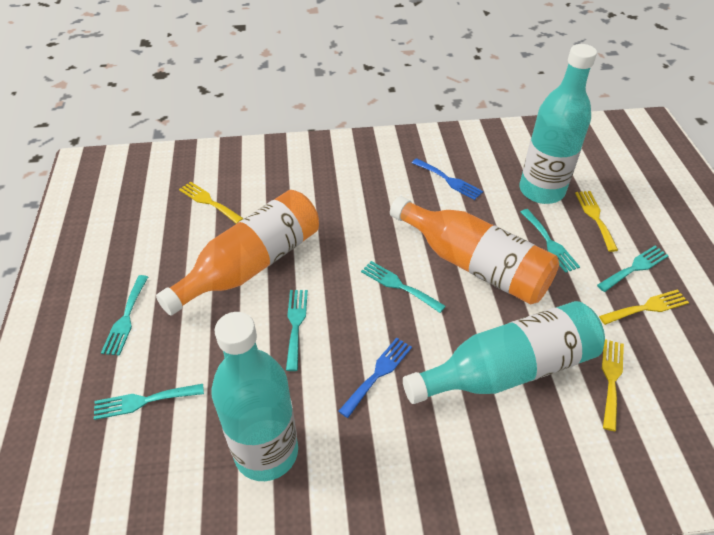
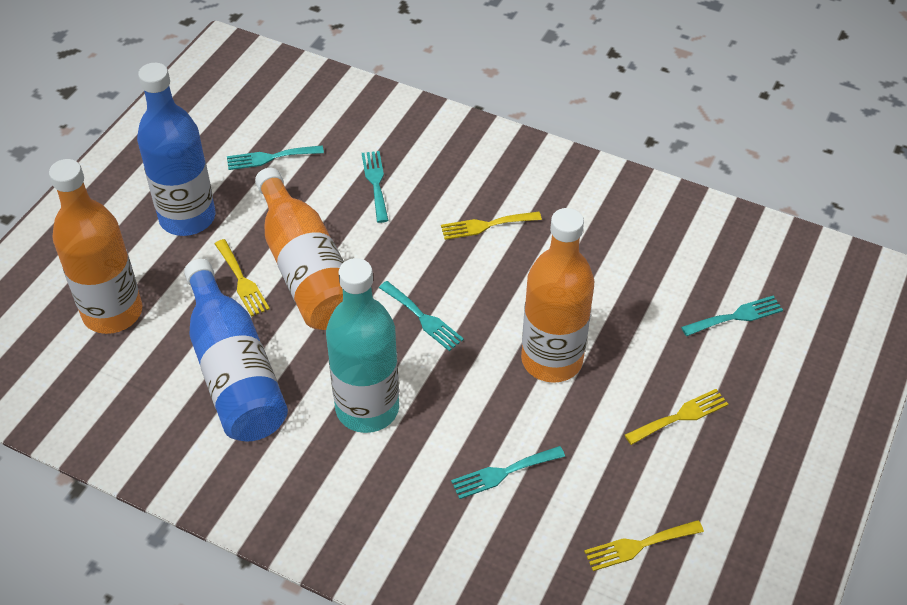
blue bottle: none = 0 -> [137,63,215,236] [184,259,288,442] = 2
blue fork: [339,338,412,418] [412,158,483,200] = 2 -> none = 0
orange bottle: [156,190,319,316] [390,196,559,305] = 2 -> [49,159,142,334] [255,168,344,330] [521,208,594,383] = 3
turquoise bottle: [211,312,298,481] [403,301,605,404] [519,44,597,204] = 3 -> [326,258,399,433] = 1
turquoise fork: [94,384,204,420] [101,275,148,356] [286,290,308,371] [361,261,446,313] [520,209,580,273] [597,246,668,292] = 6 -> [227,145,324,170] [362,151,388,223] [379,281,464,351] [451,446,565,499] [681,296,783,336] = 5

